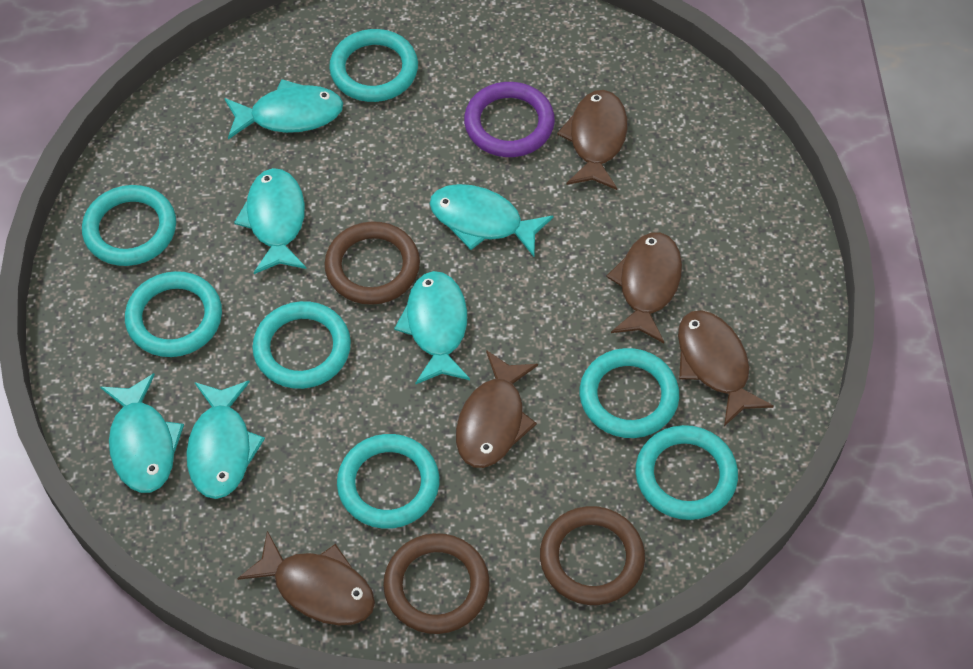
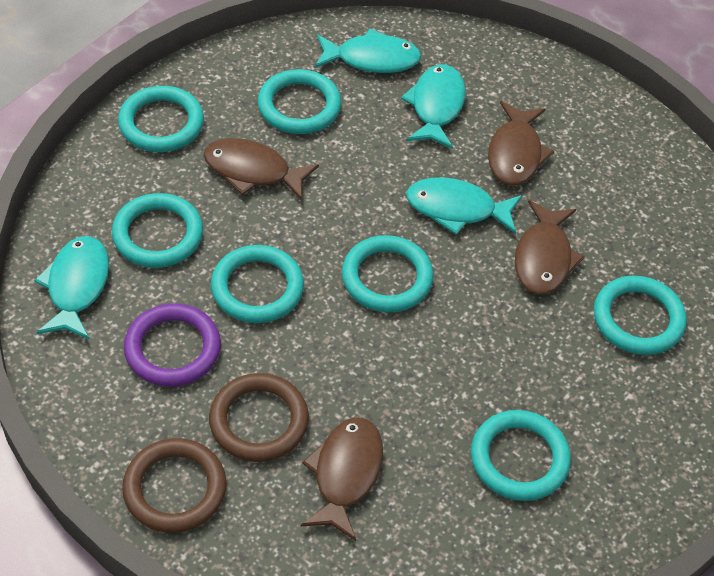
brown fish: [237,531,375,625] [456,350,538,468] [557,90,627,190] [606,232,682,343] [678,310,774,426] = 5 -> [203,138,319,201] [300,417,383,541] [488,101,554,186] [515,200,585,295] = 4
brown ring: [324,221,420,305] [383,533,490,634] [540,506,645,605] = 3 -> [122,438,227,533] [209,373,309,462] = 2
turquoise fish: [100,373,184,493] [186,381,265,499] [224,79,343,139] [234,168,307,274] [394,271,470,384] [430,184,554,257] = 6 -> [34,236,109,340] [315,28,421,73] [401,64,466,149] [406,177,522,235] = 4

